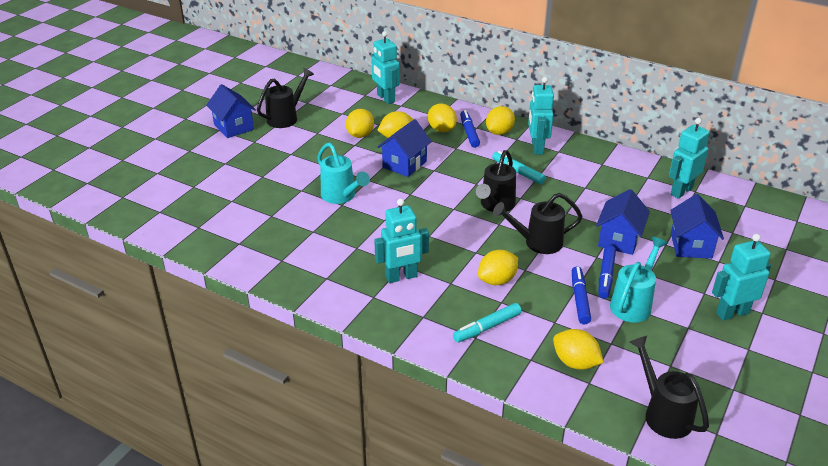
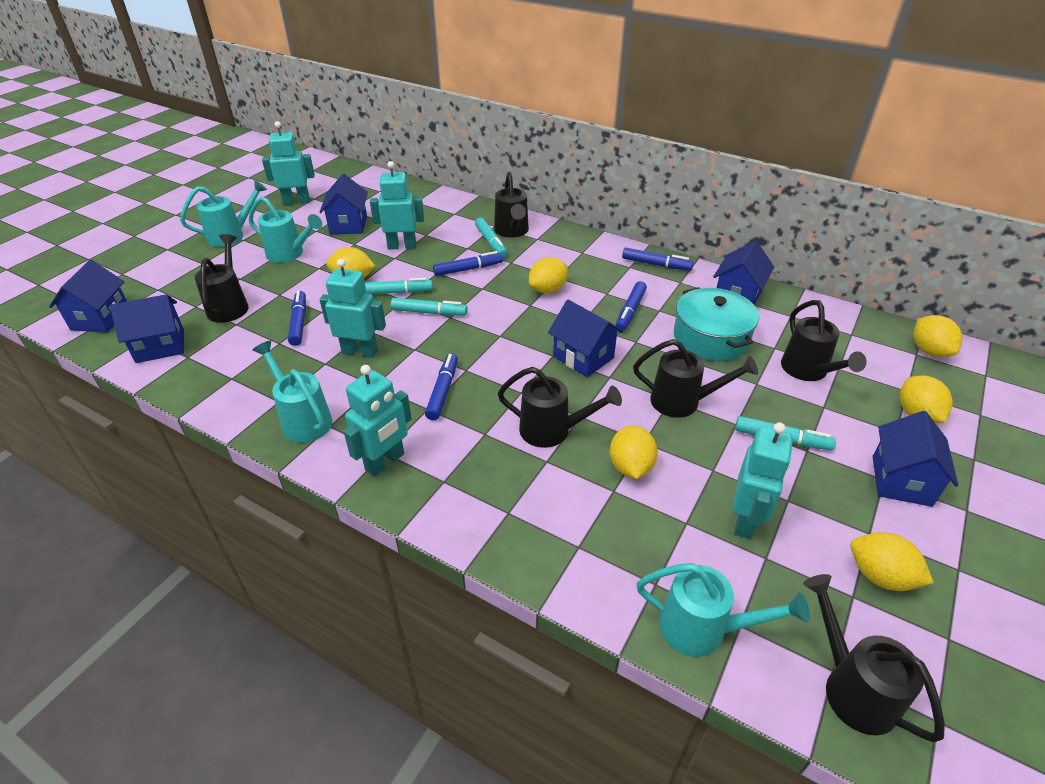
black watering can: [257,68,314,128] [476,150,516,212] [493,193,583,254] [629,336,709,439] = 4 -> [195,234,249,323] [494,172,529,238] [498,367,622,448] [633,339,758,418] [781,300,867,381] [803,574,945,742] = 6
blue house: [206,84,256,138] [377,119,432,177] [596,189,650,255] [670,194,724,259] = 4 -> [49,260,127,333] [110,294,184,363] [320,174,368,234] [548,300,623,377] [713,240,774,305] [873,411,959,507] = 6
blue marker: [460,110,480,148] [572,266,591,324] [598,245,616,299] = 3 -> [288,291,306,346] [425,353,458,420] [433,251,503,276] [615,281,647,331] [622,248,693,271] = 5
turquoise marker: [453,303,522,342] [492,151,545,184] = 2 -> [365,278,433,294] [391,298,468,316] [475,218,508,258] [735,416,836,450] = 4
turquoise pot: none = 0 -> [674,287,759,361] = 1
turquoise watering can: [317,143,370,204] [610,237,667,322] = 2 -> [180,180,267,247] [249,196,322,263] [253,341,332,443] [637,563,810,657] = 4

